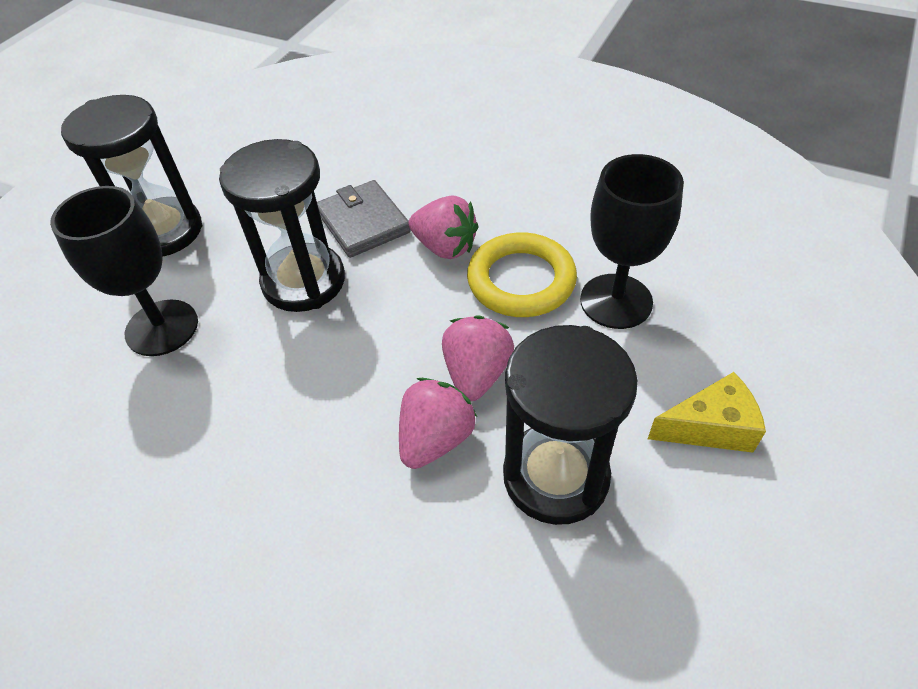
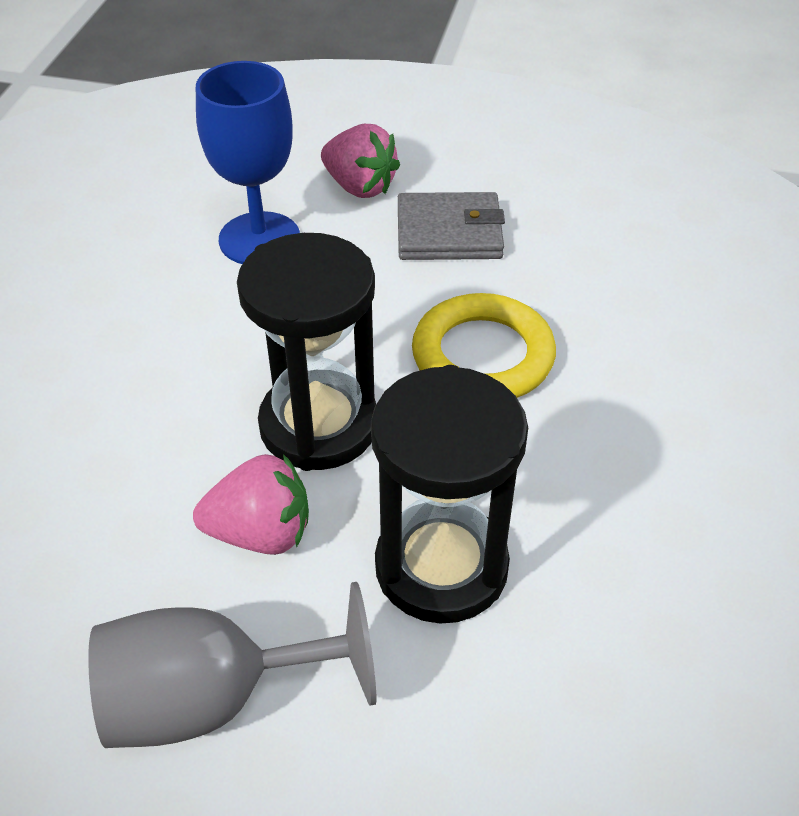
black goblet: [50,186,198,356] [580,154,684,329] = 2 -> none = 0
black hourglass: [61,95,202,257] [219,139,345,312] [503,325,638,525] = 3 -> [237,233,376,471] [371,365,528,624] = 2
blue goblet: none = 0 -> [196,61,300,264] = 1
grey goblet: none = 0 -> [88,582,376,748] = 1
pink strawberry: [399,378,477,469] [409,195,479,259] [442,315,514,401] = 3 -> [193,454,309,555] [321,124,400,198] = 2
yellow cheese: [648,372,766,453] = 1 -> none = 0

